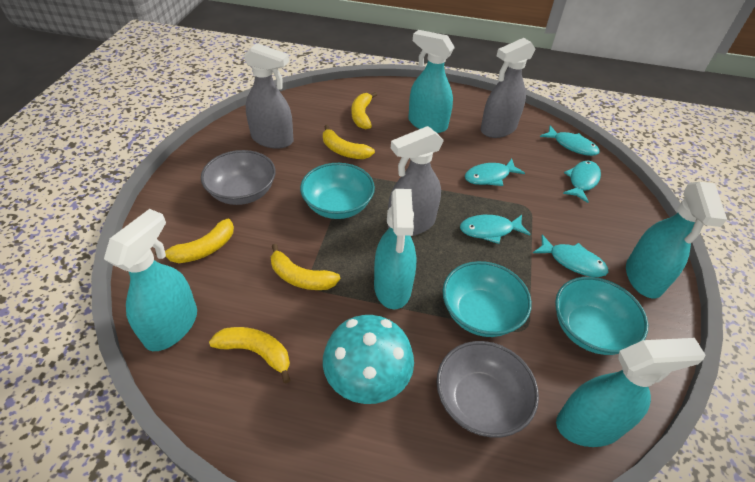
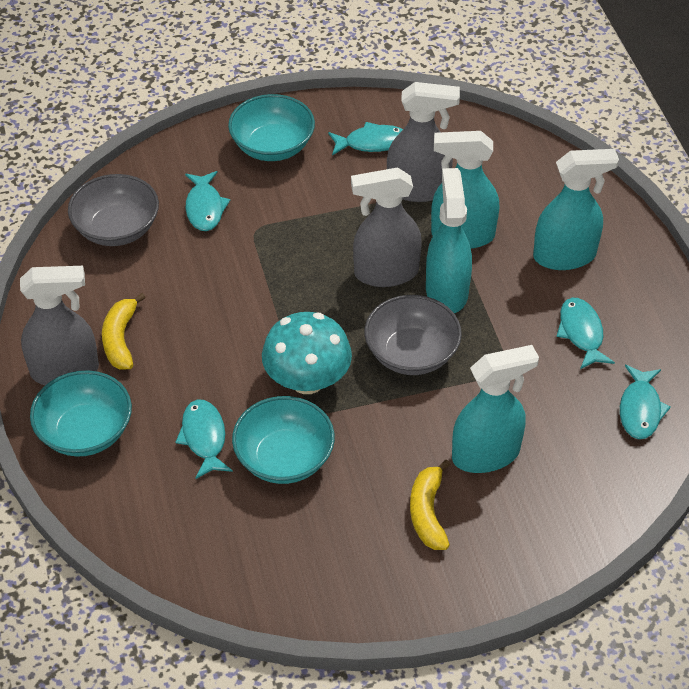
turquoise spray bottle: [104,209,197,351] [374,189,416,309] [408,30,455,133] [556,338,706,447] [626,182,727,298] = 5 -> [426,168,472,313] [431,131,499,249] [452,345,539,473] [533,149,619,270] = 4
yellow banana: [155,219,234,263] [209,327,290,383] [271,244,340,290] [323,125,375,159] [352,92,377,129] = 5 -> [102,293,146,370] [410,459,451,550] = 2

